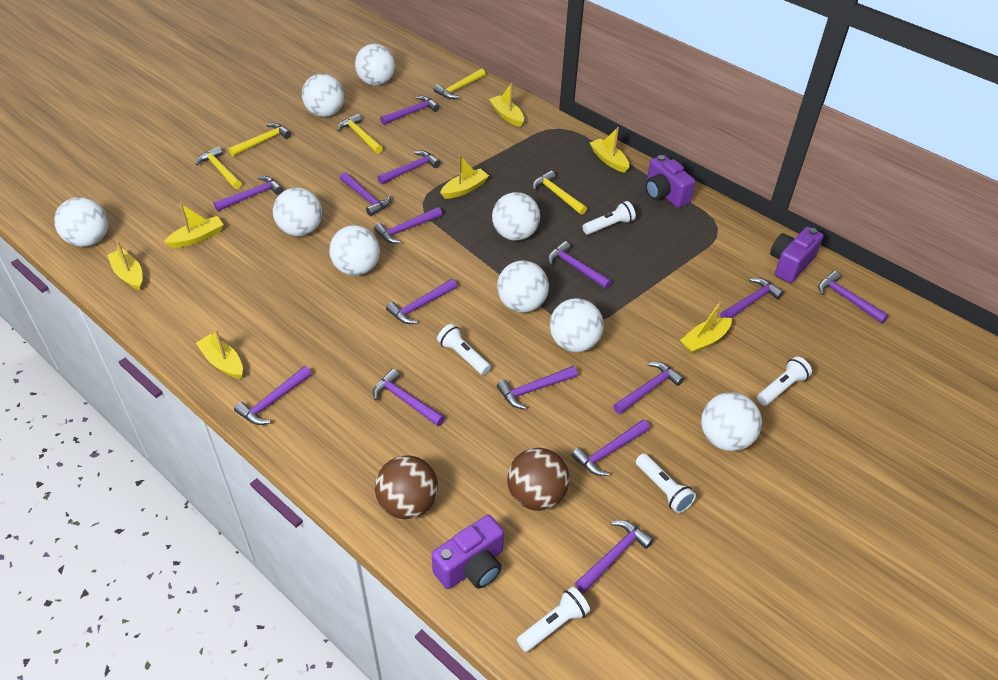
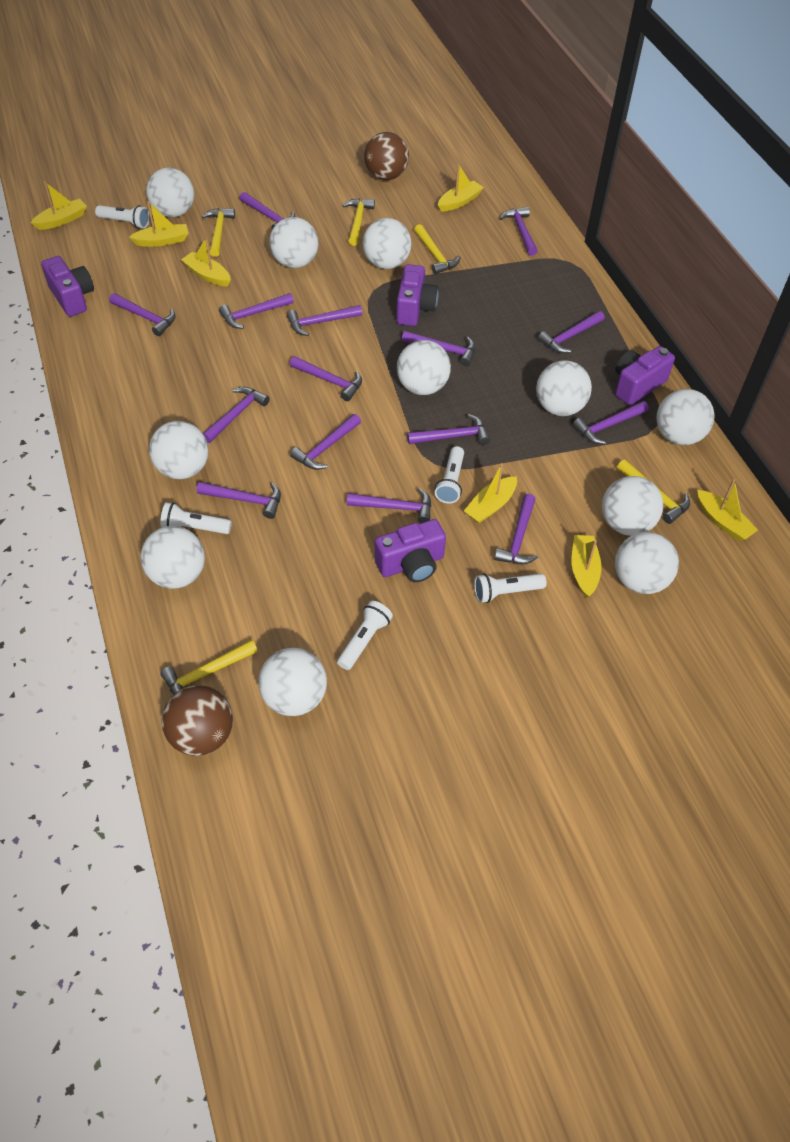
purple camera: [432,515,504,589] [645,155,696,208] [770,227,824,283] = 3 -> [41,256,94,317] [375,519,446,582] [396,264,439,326] [615,346,675,405] = 4
white ball: [54,197,108,247] [273,188,322,236] [302,74,344,117] [329,225,380,276] [355,44,395,85] [492,192,540,241] [497,261,549,312] [550,298,604,352] [701,392,762,451] = 9 -> [141,526,205,589] [146,168,194,218] [149,421,209,479] [258,648,327,716] [269,217,318,268] [363,218,411,269] [397,340,451,395] [536,360,592,416] [602,476,663,536] [615,532,679,594] [656,389,715,445] = 11

